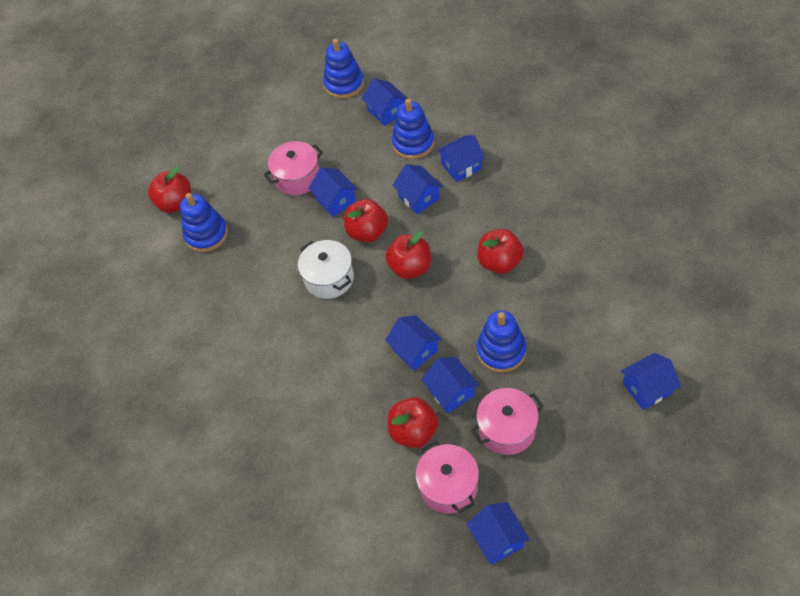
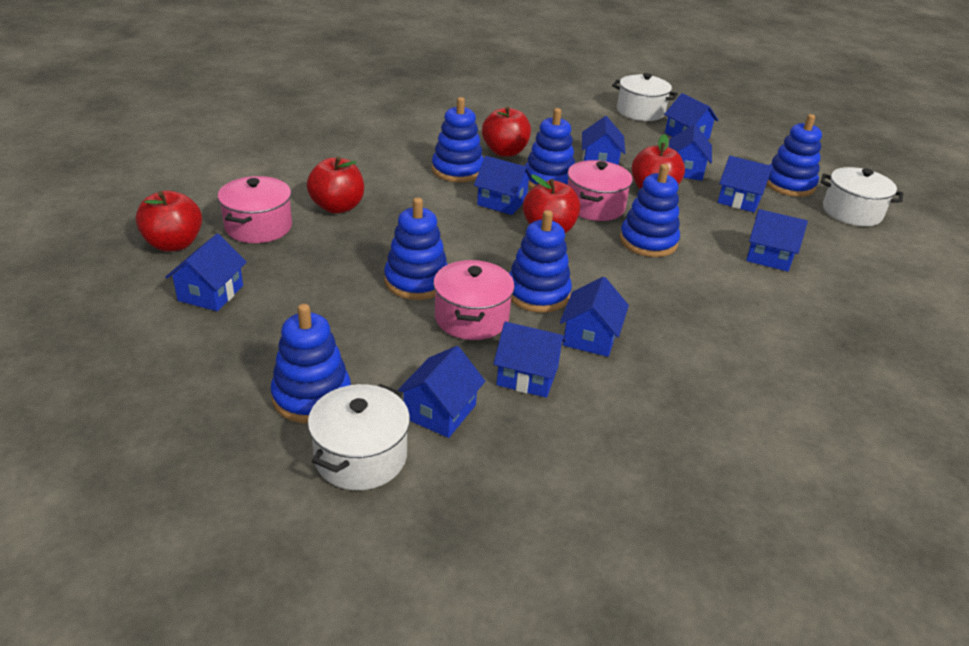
blue house: [308,167,358,217] [362,78,408,126] [385,315,442,370] [392,164,443,214] [421,357,479,414] [437,135,485,182] [467,502,530,565] [621,353,681,410] = 8 -> [165,234,247,311] [398,346,485,438] [474,156,533,215] [493,322,567,398] [560,277,629,357] [582,116,625,165] [664,93,719,140] [669,124,712,181] [718,156,773,213] [746,209,808,272] = 10
blue stacking toy: [180,193,228,252] [323,39,364,99] [392,98,434,159] [477,311,526,372] = 4 -> [271,304,351,423] [384,198,448,300] [432,97,484,182] [509,210,572,313] [525,108,575,189] [620,164,680,257] [766,114,822,197] = 7
white pot: [298,240,354,299] = 1 -> [308,384,410,490] [612,73,678,121] [821,167,903,226] = 3

